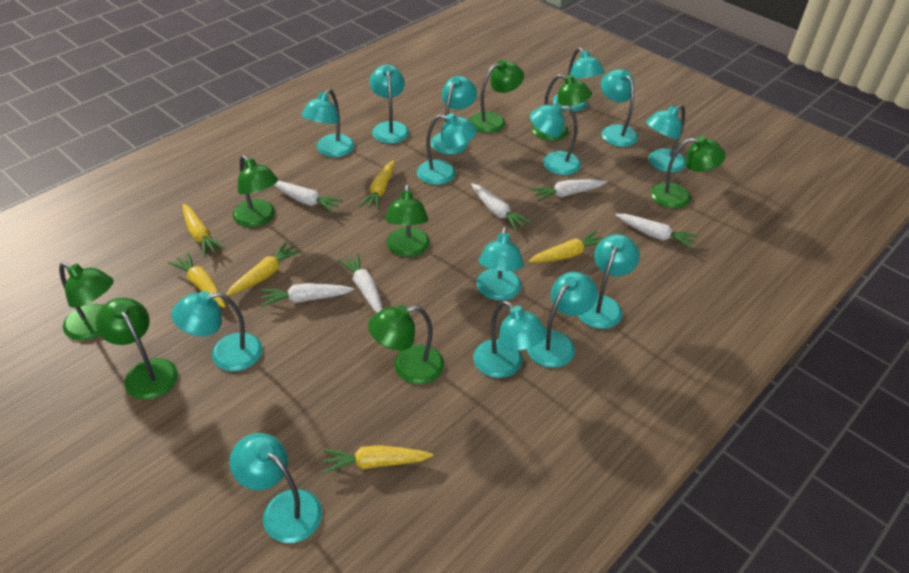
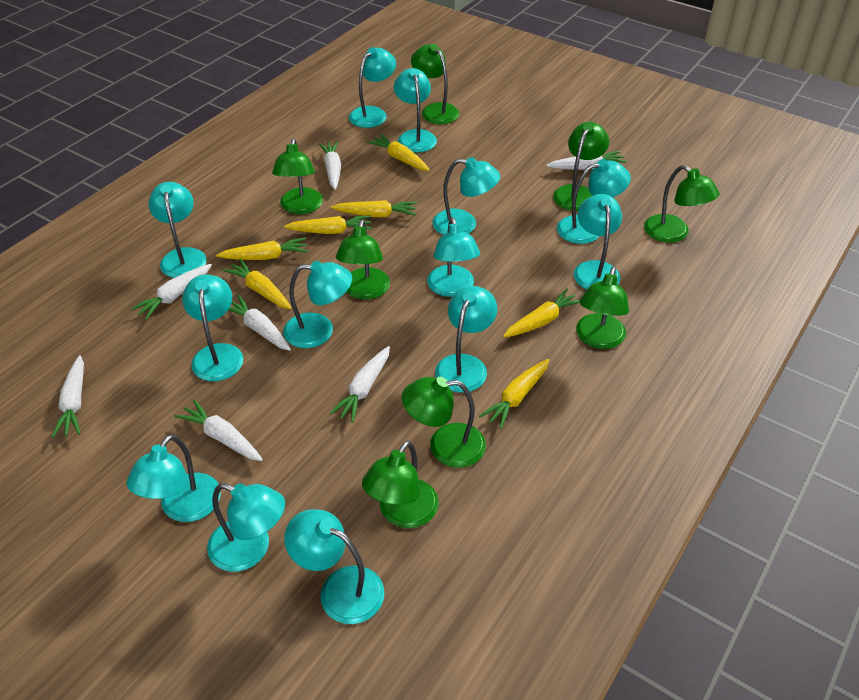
turquoise lamp: [171,291,262,371] [230,433,322,543] [301,89,355,157] [369,65,409,143] [417,113,477,185] [431,76,477,155] [473,301,547,378] [476,226,524,301] [527,272,598,368] [530,102,581,175] [553,47,604,112] [578,234,640,329] [601,69,638,147] [646,104,686,172] = 14 -> [126,435,221,522] [148,182,207,278] [182,275,243,381] [207,483,285,572] [283,261,352,348] [284,509,385,624] [349,47,396,128] [394,68,437,152] [427,217,480,297] [433,157,500,235] [435,286,497,393] [557,159,631,244] [574,194,622,289] = 13
white carrot: [260,283,354,307] [274,181,344,213] [338,253,383,313] [471,183,531,231] [531,179,607,202] [615,214,698,249] = 6 -> [52,355,84,438] [131,264,212,320] [175,400,263,461] [228,295,291,351] [318,141,341,190] [329,346,390,423] [546,151,627,170] = 7
yellow carrot: [168,252,226,308] [182,204,225,257] [226,242,302,296] [323,445,433,474] [359,160,395,211] [529,231,603,263] = 6 -> [216,237,308,260] [223,259,292,309] [284,215,372,234] [331,200,417,217] [367,134,430,171] [479,359,549,429] [503,288,580,337] = 7

